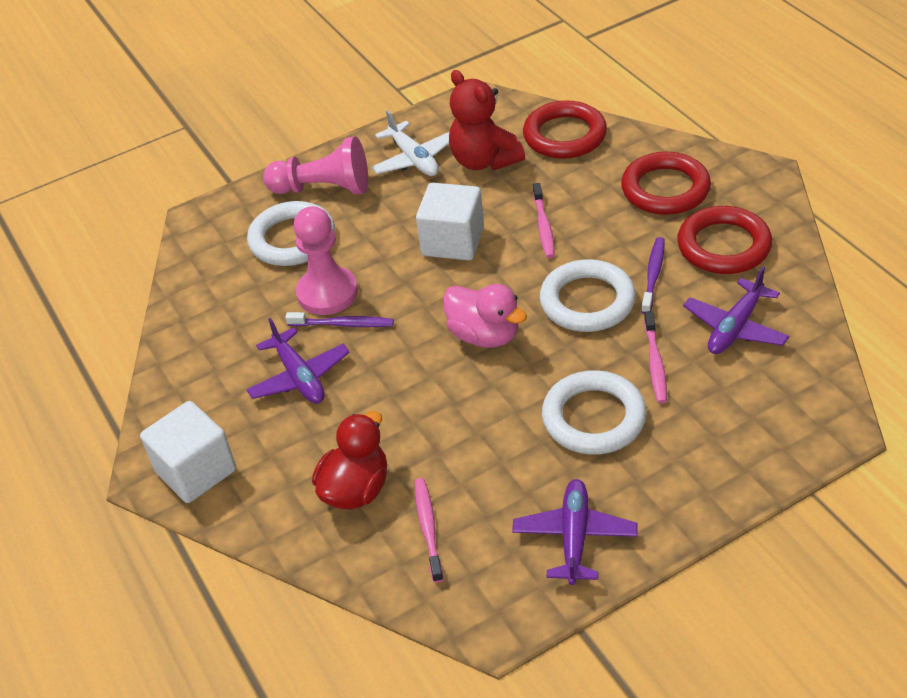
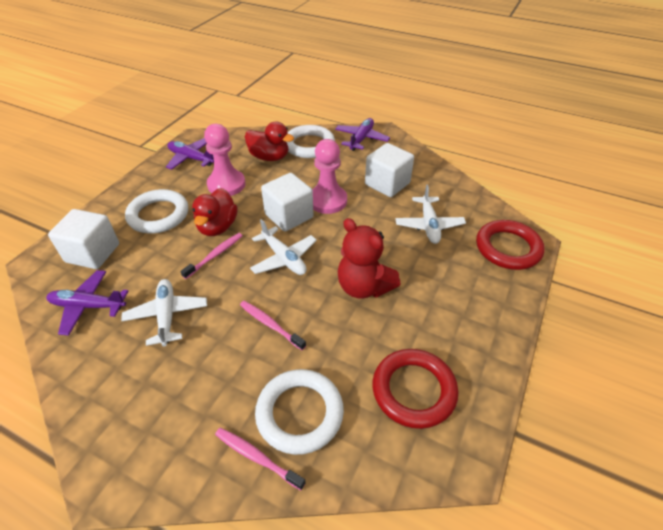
pink duck: [443,284,527,348] = 1 -> none = 0
purple toothbrush: [285,312,394,327] [641,237,665,314] = 2 -> none = 0
red duck: [312,411,387,509] = 1 -> [192,188,238,236] [245,122,294,161] = 2
red ring: [523,100,607,159] [621,152,711,215] [677,206,772,274] = 3 -> [372,349,458,429] [476,220,545,270] = 2
white cube: [140,401,236,503] [416,183,484,261] = 2 -> [48,209,119,269] [261,173,314,232] [365,143,414,197] = 3
white plane: [371,110,449,176] = 1 -> [121,279,207,347] [250,219,317,275] [395,184,466,244] = 3

